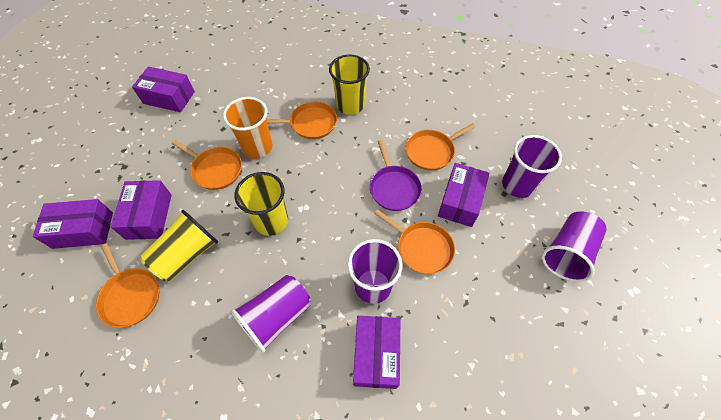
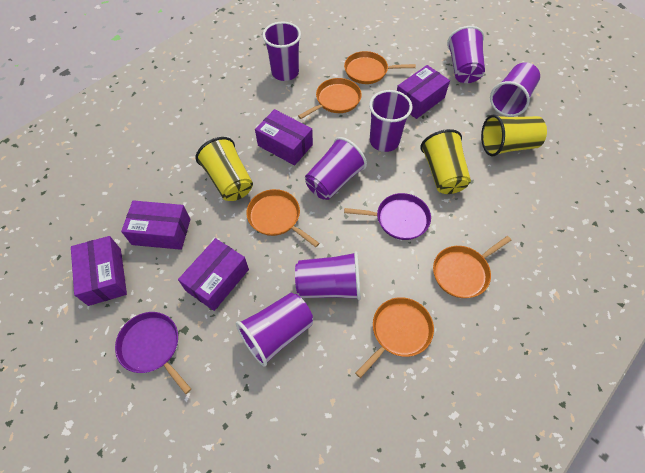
orange cup: [223,97,273,158] = 1 -> none = 0
purple cup: [231,275,311,353] [348,239,403,304] [502,135,562,198] [542,211,607,282] = 4 -> [236,293,313,367] [263,21,301,81] [295,251,361,300] [305,137,367,200] [369,90,412,152] [447,26,485,83] [490,62,540,117] = 7
purple pan: [370,140,422,211] = 1 -> [115,312,191,394] [344,193,431,240] = 2

